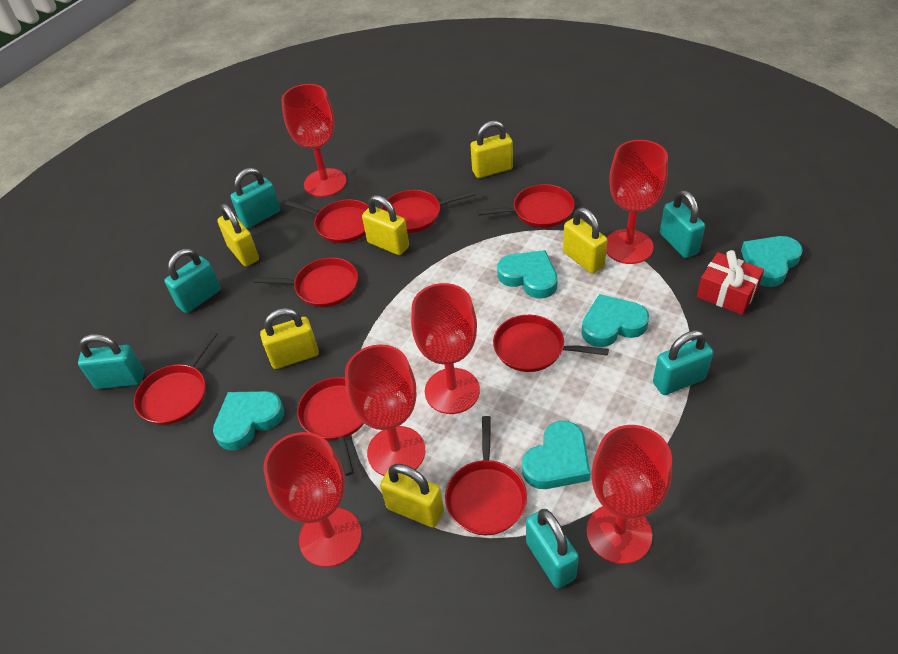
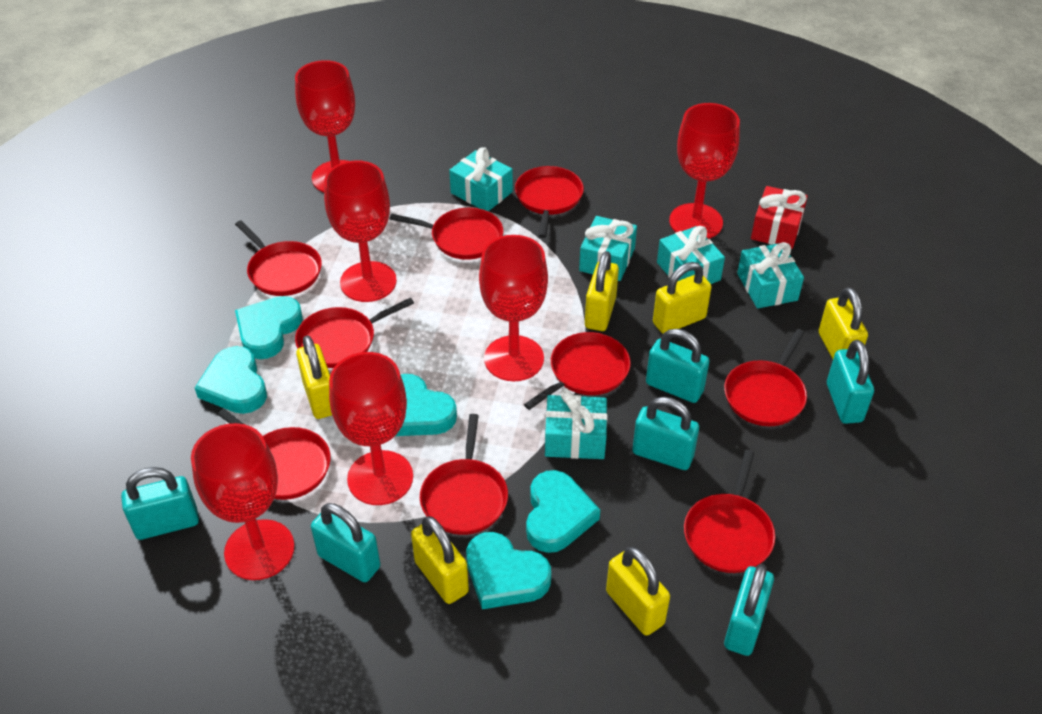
red pan: [134,331,218,425] [254,258,358,307] [285,199,369,243] [297,377,364,476] [381,190,476,233] [445,416,527,535] [477,184,575,228] [493,315,609,372] = 8 -> [218,409,331,500] [235,220,322,296] [295,298,414,368] [390,208,503,260] [420,414,508,535] [515,166,584,238] [524,332,631,410] [684,450,775,573] [724,329,807,426] = 9
turquoise gift: none = 0 -> [449,147,513,211] [545,389,607,459] [579,216,637,281] [657,226,725,284] [737,242,804,308] = 5

